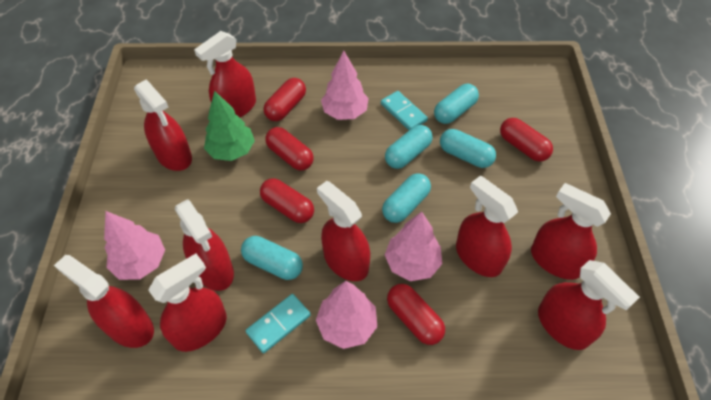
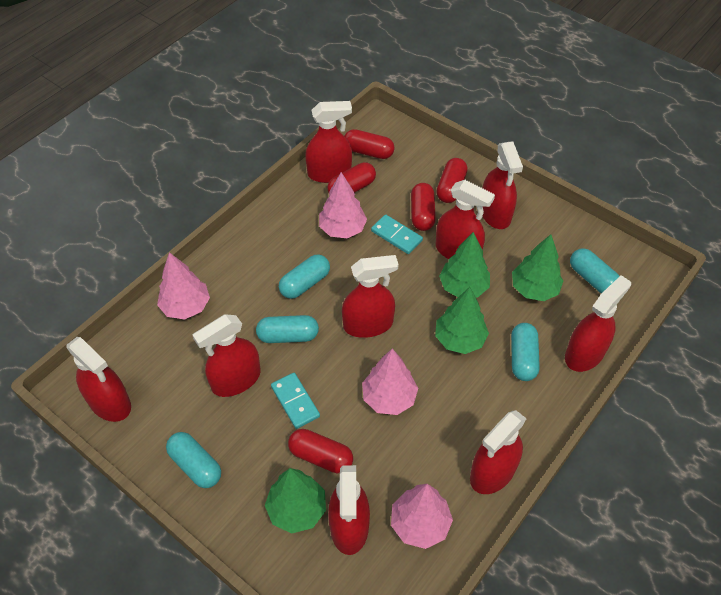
green tree: [204,90,255,161] = 1 -> [265,468,326,534] [435,287,489,354] [439,232,490,298] [512,234,563,301] = 4

